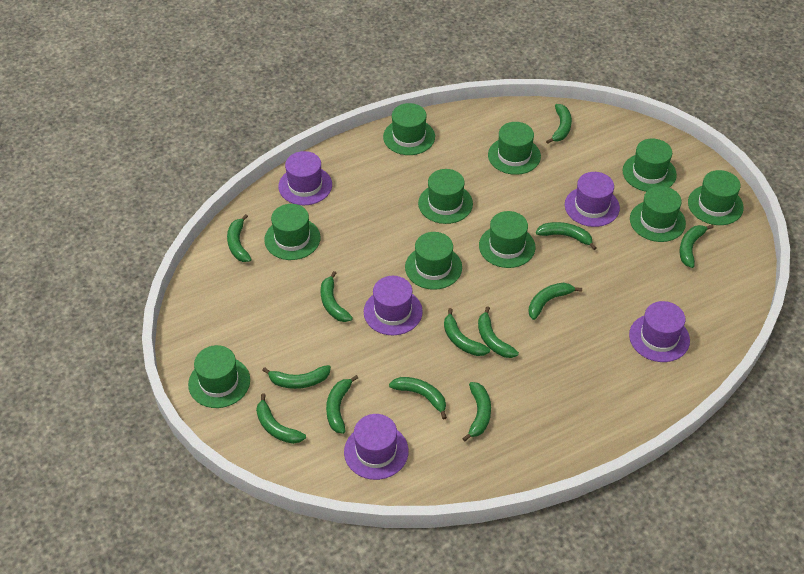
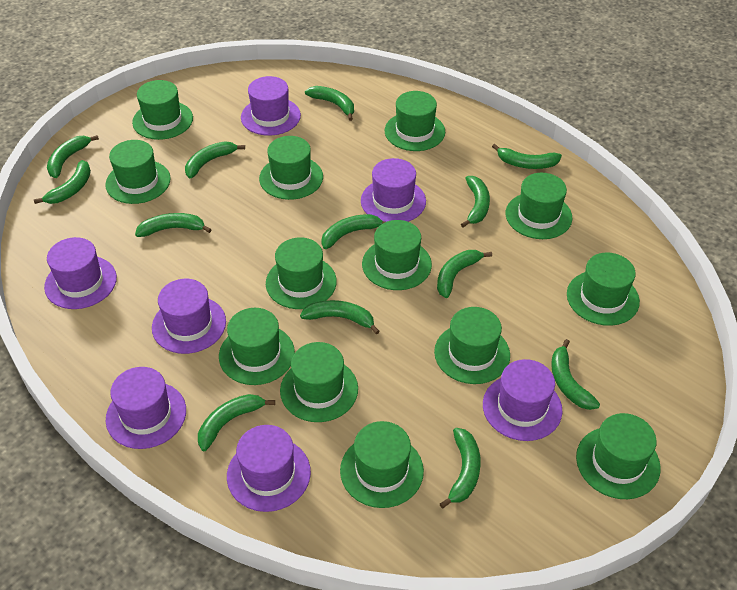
green hat: [188,345,250,408] [264,204,321,260] [383,103,435,155] [405,232,462,290] [418,169,473,224] [479,211,535,268] [488,122,541,175] [623,138,677,192] [630,186,686,242] [688,170,744,225] = 10 -> [105,140,171,204] [132,80,193,140] [219,308,295,385] [259,136,323,200] [266,237,337,309] [280,342,358,422] [340,421,424,508] [362,220,432,290] [385,91,445,151] [434,307,510,384] [506,173,572,239] [567,253,640,326] [576,413,661,499] = 13
purple hat: [278,151,332,205] [344,414,409,480] [364,276,423,335] [565,172,620,227] [629,301,690,362] = 5 -> [44,237,117,309] [106,367,186,449] [152,279,226,354] [227,425,311,512] [241,76,301,136] [361,158,426,222] [483,359,562,441] = 7

